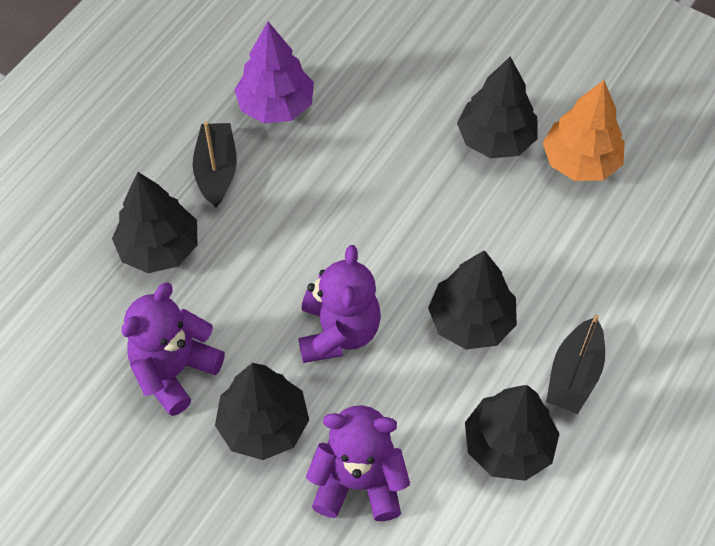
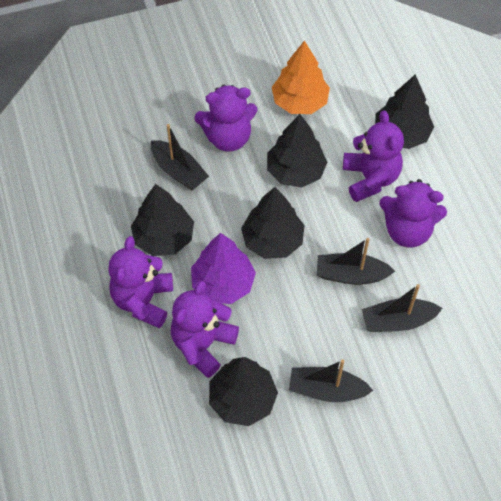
black boat: [193,121,237,208] [546,315,605,414] = 2 -> [151,124,209,190] [289,359,373,402] [317,238,395,285] [362,284,442,332] = 4
purple teddy bear: [121,282,225,416] [299,245,381,363] [306,405,410,521] = 3 -> [108,236,173,328] [170,281,239,378] [194,85,257,152] [343,111,404,202] [379,179,447,248] = 5

